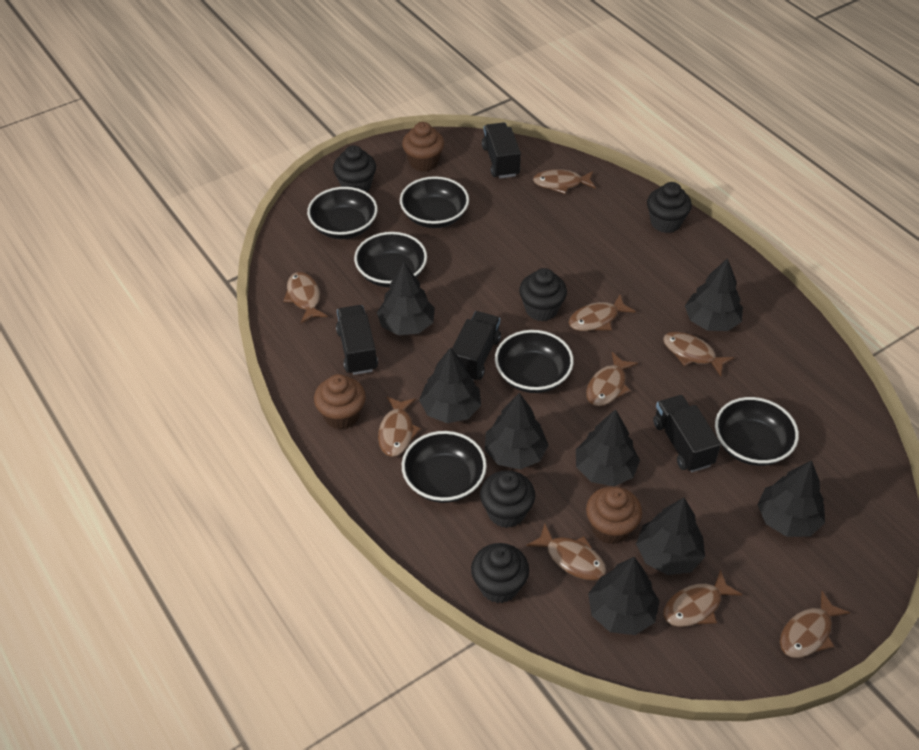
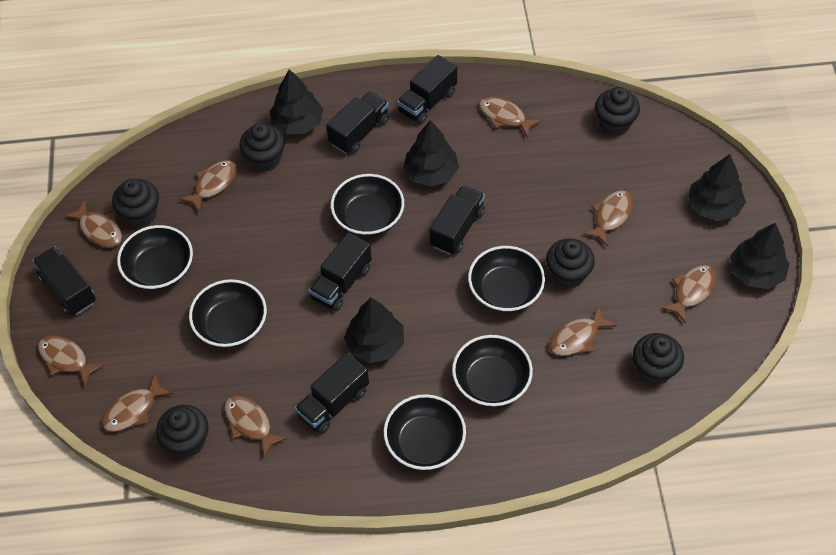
black cupcake: [333,145,376,192] [471,543,529,603] [480,471,535,528] [519,268,567,321] [647,182,692,233] = 5 -> [112,179,159,227] [156,405,208,458] [240,123,285,171] [546,238,595,288] [595,87,640,136] [633,333,684,385] = 6
black tree: [377,262,435,335] [419,347,481,423] [485,393,548,469] [576,409,640,486] [588,557,660,635] [636,498,705,575] [685,258,743,331] [757,460,825,537] = 8 -> [270,69,323,134] [344,298,404,363] [403,120,459,187] [688,154,746,221] [730,223,790,289] = 5
black truck: [336,305,378,375] [452,311,501,380] [482,122,521,178] [653,395,721,472] = 4 -> [32,246,96,315] [295,353,369,434] [309,233,372,311] [326,91,389,154] [397,55,457,125] [429,185,485,255] = 6
brown cupcake: [314,374,366,429] [402,122,444,172] [586,486,642,544] = 3 -> none = 0

